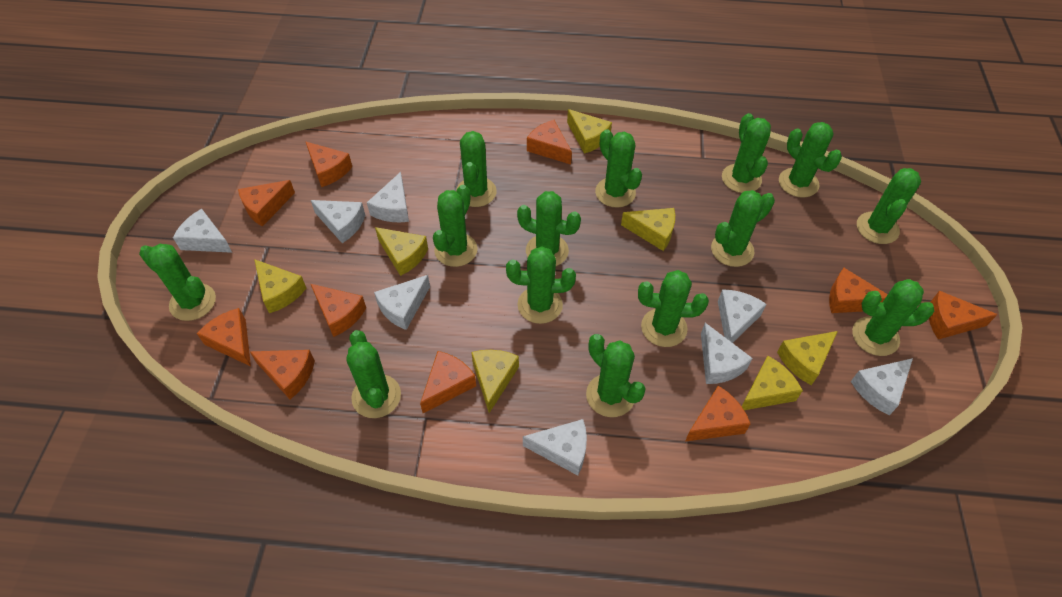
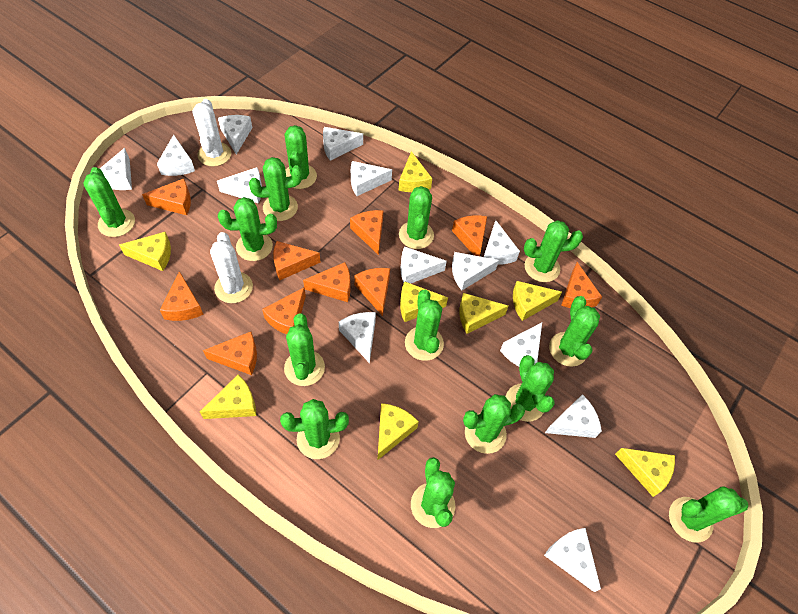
white cactus: none = 0 -> [192,99,231,167] [210,232,253,303] = 2
white cheese: [173,209,232,253] [311,200,365,243] [367,172,409,222] [374,275,430,330] [523,419,587,476] [701,323,753,384] [718,289,766,343] [851,358,913,415] = 8 -> [100,148,132,190] [157,135,195,176] [217,167,262,203] [218,115,252,155] [323,127,363,161] [339,312,376,363] [351,161,392,196] [400,246,447,284] [452,252,499,290] [484,220,520,265] [500,322,542,367] [544,528,601,592] [545,394,602,438] = 13
yellow cheese: [254,259,306,313] [375,227,428,276] [471,350,519,413] [567,109,612,154] [621,208,675,251] [742,356,803,410] [777,331,838,385] = 7 -> [119,232,171,271] [200,374,256,419] [378,403,419,460] [398,151,432,192] [400,281,448,322] [460,293,509,334] [513,281,562,321] [615,448,675,497] = 8

